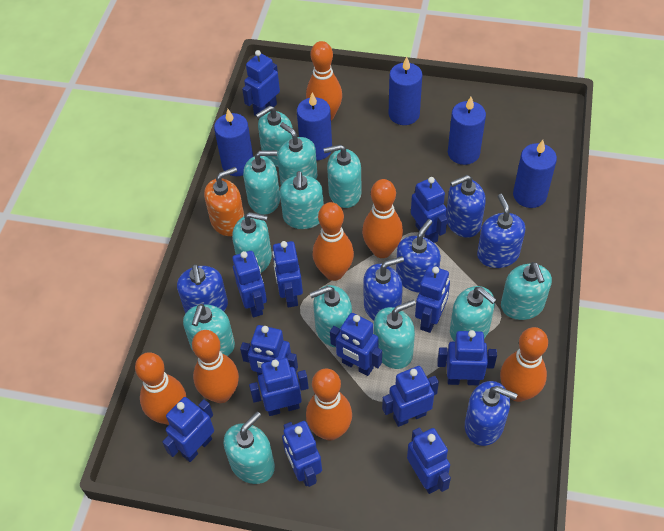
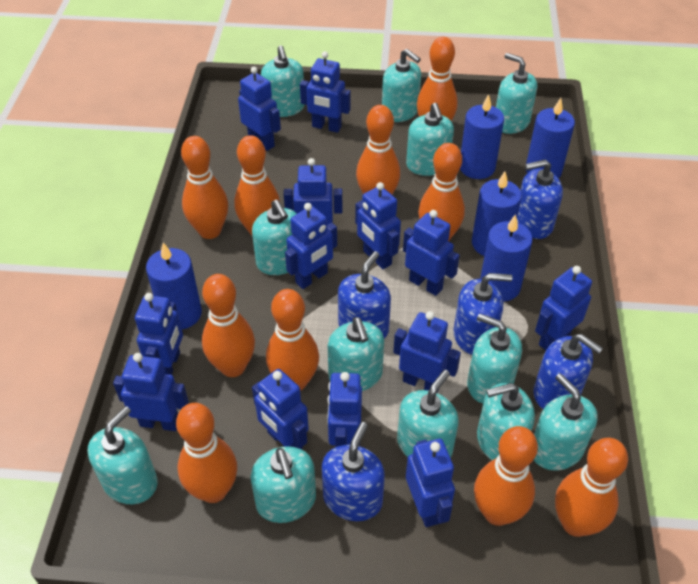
blue soap dispenser: [177,264,228,314] [363,256,404,321] [396,219,441,292] [446,175,486,238] [465,381,518,446] [477,194,525,268] = 6 -> [322,422,385,521] [338,251,391,339] [454,273,512,355] [517,159,563,239] [533,334,603,409] = 5
orange bowling pin: [135,352,186,425] [192,330,239,403] [306,41,342,121] [306,368,352,441] [313,202,354,281] [362,179,403,258] [500,327,548,402] = 7 -> [176,403,237,503] [181,136,228,239] [202,274,255,377] [234,135,280,236] [266,289,319,391] [356,105,400,195] [417,37,457,121] [418,143,465,241] [474,426,538,526] [555,438,628,537] = 10
orange soap dispenser: [204,167,244,236] = 1 -> none = 0

